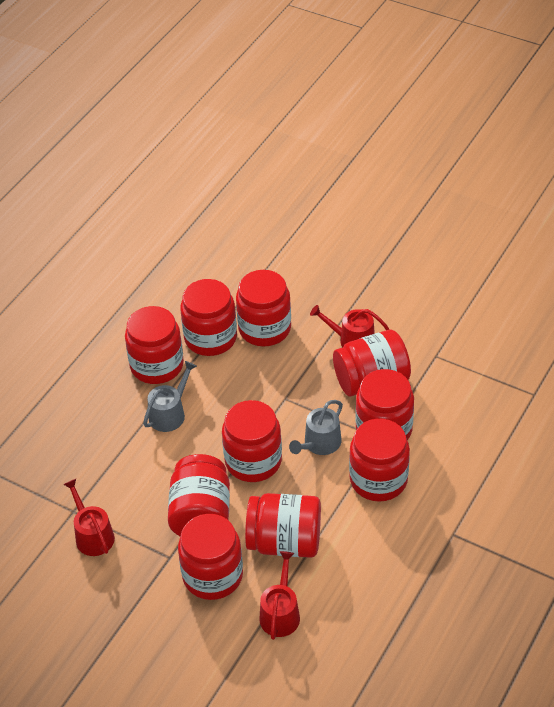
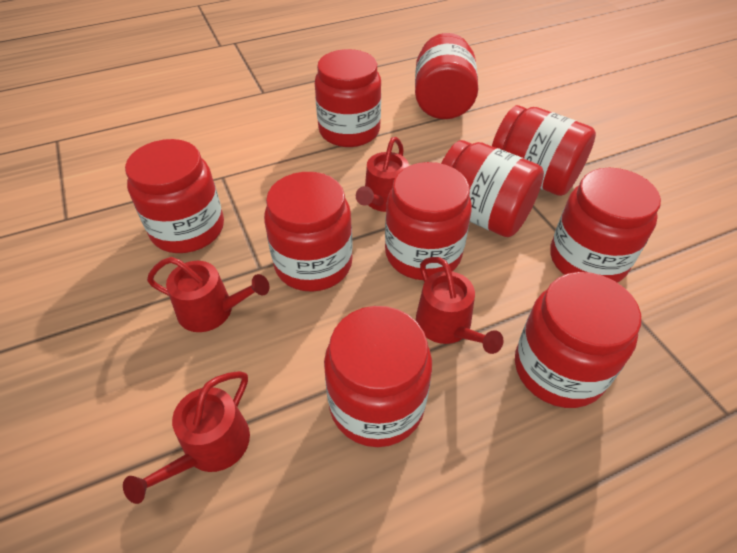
grey watering can: [143,361,197,432] [289,400,343,455] = 2 -> none = 0
red watering can: [63,479,115,556] [259,551,300,640] [310,305,390,347] = 3 -> [123,371,250,504] [147,257,269,332] [356,137,409,212] [416,257,504,354] = 4

